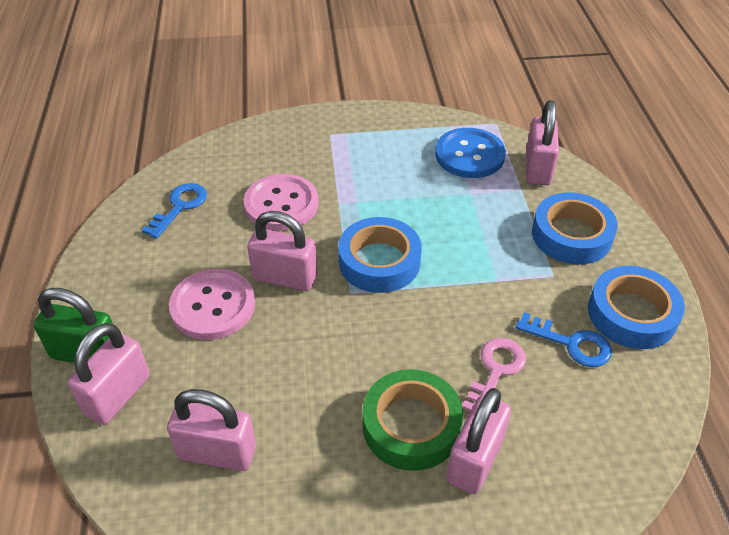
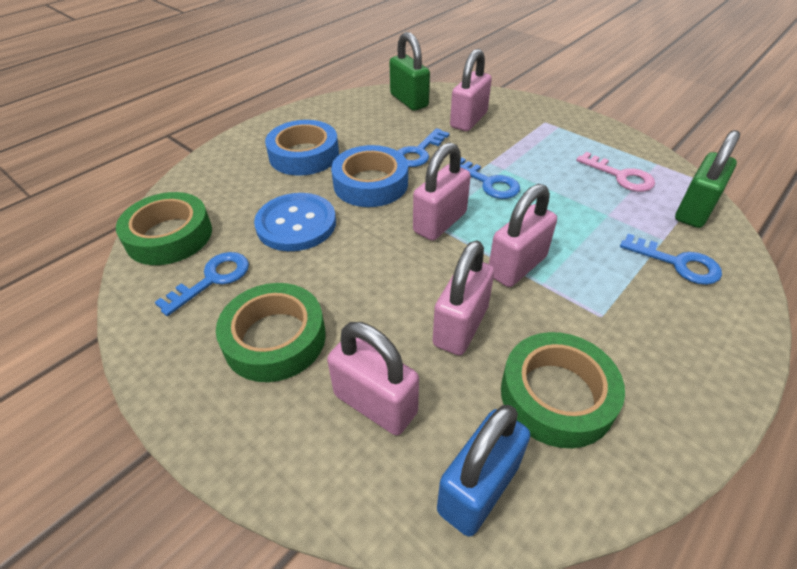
blue key: [142,183,207,239] [515,312,612,367] = 2 -> [155,252,249,316] [398,128,450,167] [460,157,520,199] [620,234,722,285] = 4
blue padlock: none = 0 -> [437,405,530,537] = 1
blue tape: [338,217,422,293] [532,193,618,265] [588,266,685,349] = 3 -> [265,120,339,176] [331,145,408,207] = 2
green padlock: [34,288,113,363] = 1 -> [390,32,430,111] [675,130,740,228] = 2
green tape: [362,369,463,471] = 1 -> [116,192,212,265] [216,283,326,382] [501,332,625,448] = 3
pink button: [169,269,255,340] [243,174,319,231] = 2 -> none = 0

